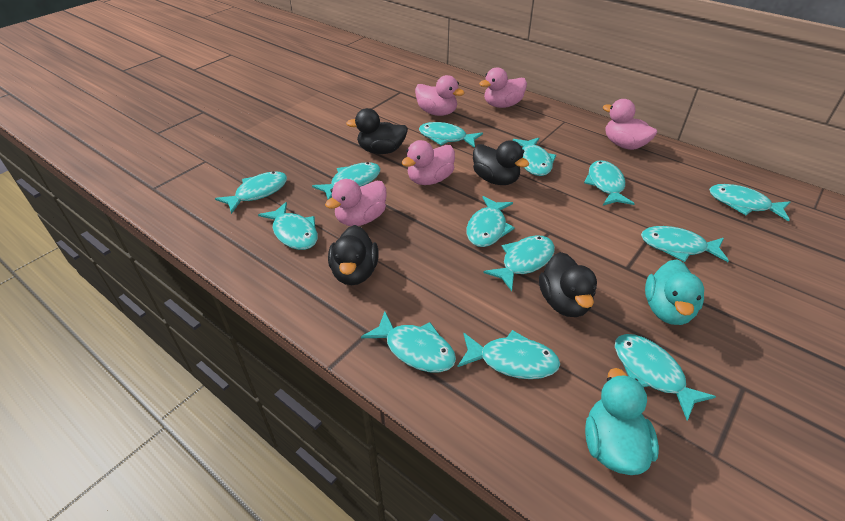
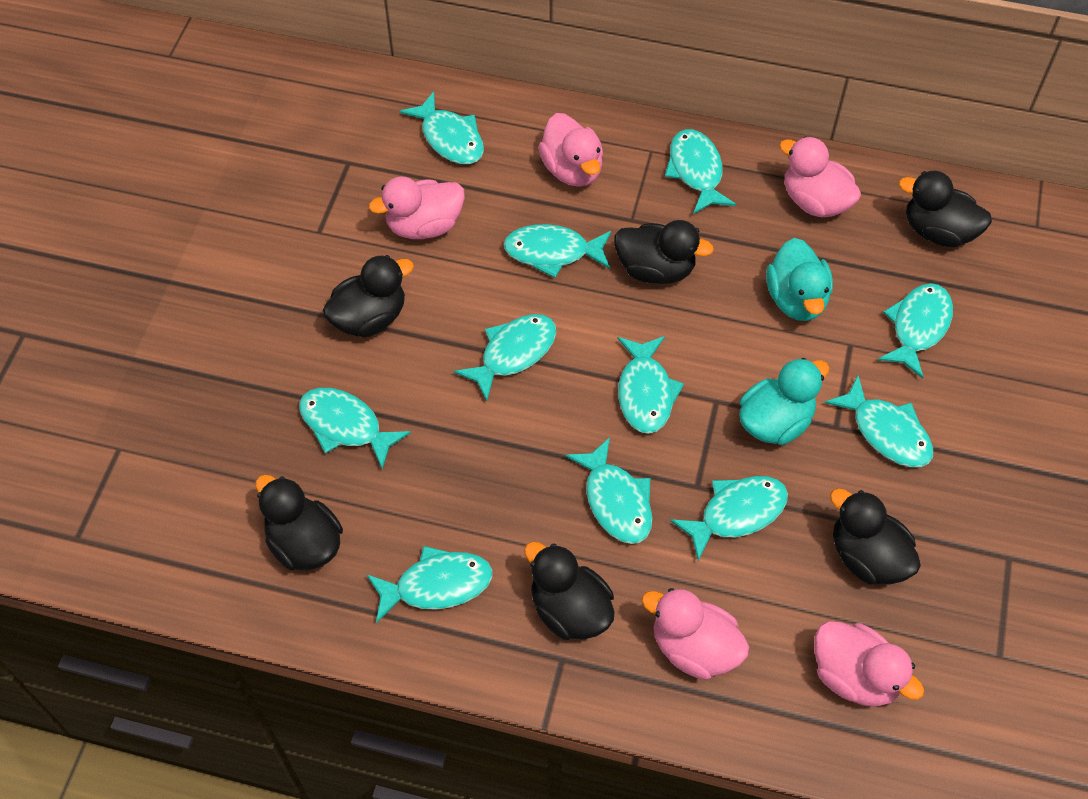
black duck: [328,225,379,285] [346,108,408,154] [473,140,529,185] [539,252,597,317] = 4 -> [255,475,343,570] [323,255,414,338] [524,542,615,640] [614,220,714,284] [830,488,921,585] [899,171,992,247] = 6
turquoise fish: [215,171,287,214] [258,202,318,250] [312,162,381,199] [361,311,456,373] [419,122,483,148] [458,330,560,379] [466,196,515,247] [483,235,555,291] [513,138,556,176] [584,160,635,206] [615,334,716,421] [641,226,729,262] [709,184,790,221] = 13 -> [299,388,411,469] [366,546,493,623] [400,92,484,164] [454,314,556,401] [503,224,611,278] [565,437,653,544] [618,336,684,434] [665,129,736,214] [670,476,788,561] [825,376,933,467] [878,283,953,379] = 11

